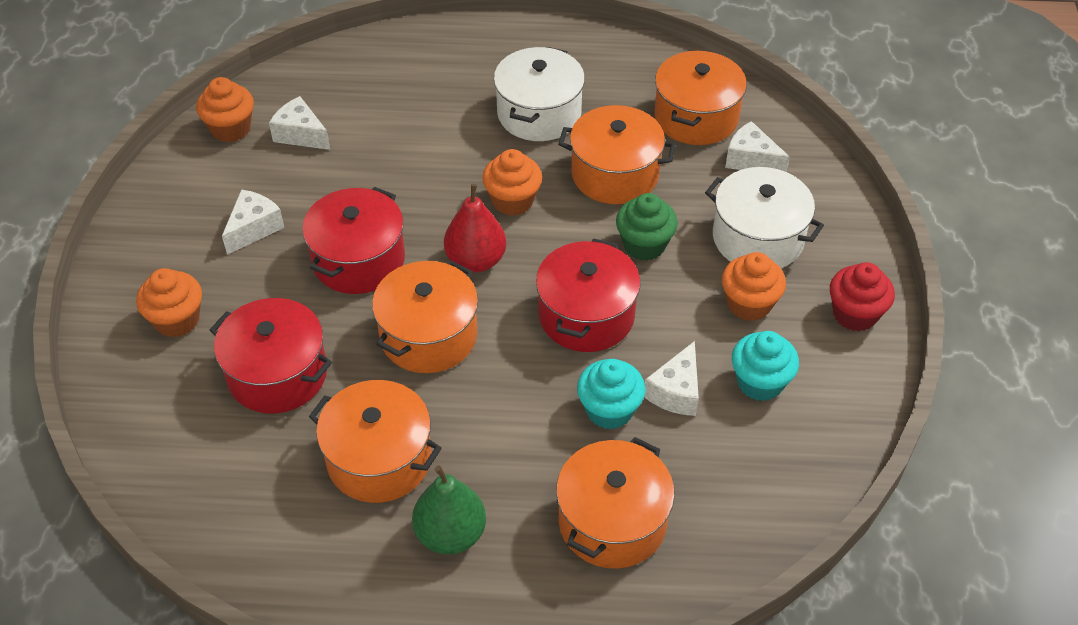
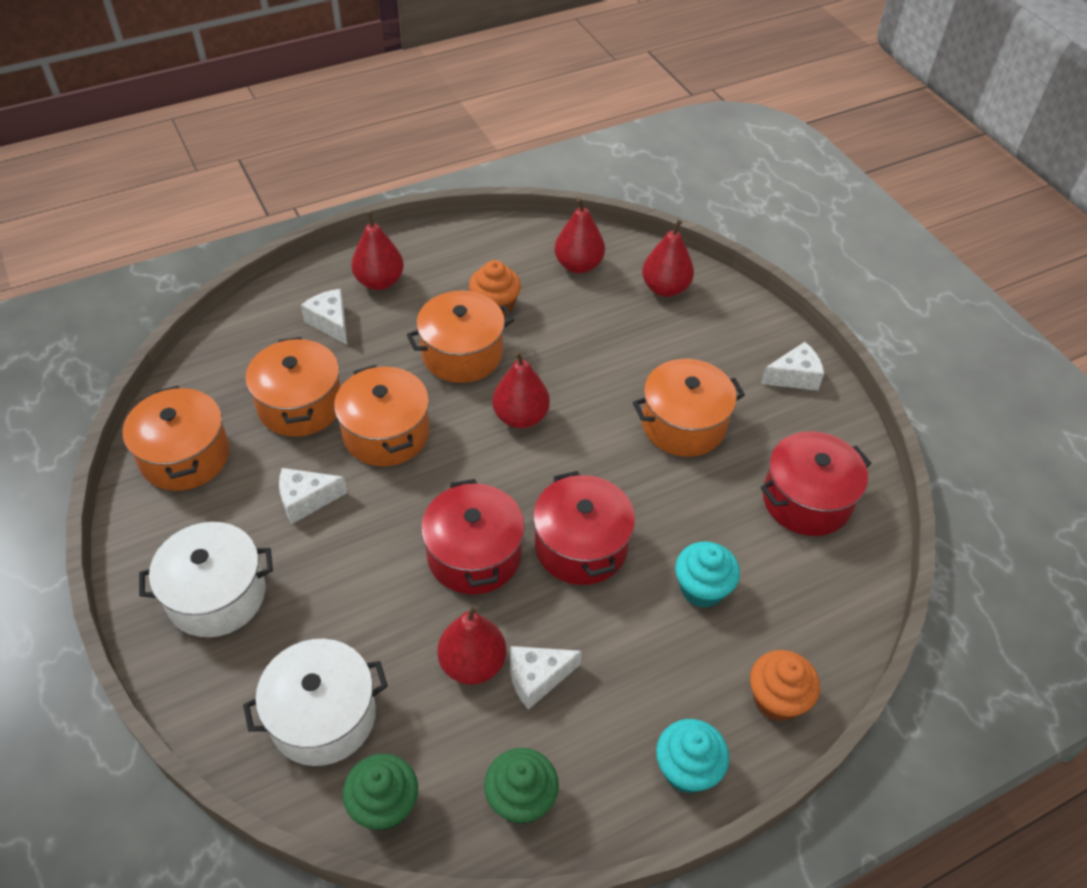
green cupcake: [616,193,678,261] = 1 -> [343,754,418,831] [484,748,559,824] = 2
green pear: [412,465,486,555] = 1 -> none = 0
orange cupcake: [136,268,202,337] [196,77,254,142] [482,149,542,216] [722,252,786,321] = 4 -> [469,260,521,318] [750,650,820,721] = 2
red cupcake: [830,262,895,331] = 1 -> none = 0
red pear: [444,184,506,273] = 1 -> [351,211,404,290] [438,604,506,685] [492,351,550,428] [555,198,605,273] [642,220,694,297] = 5

